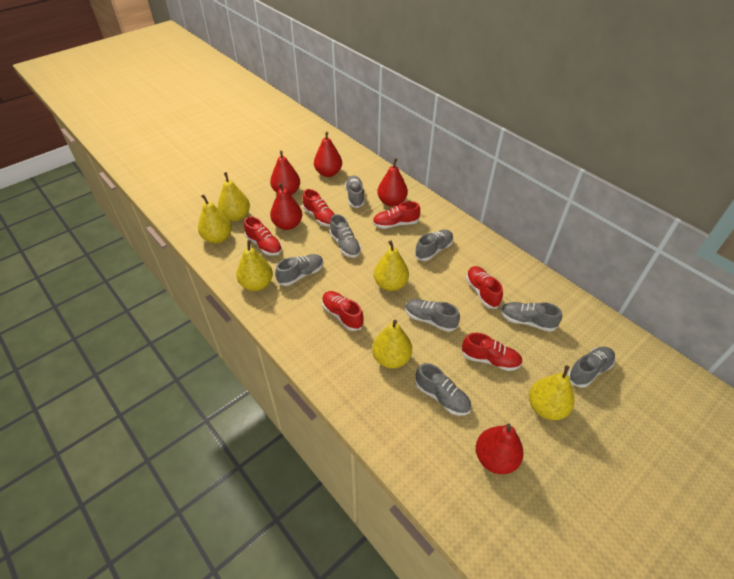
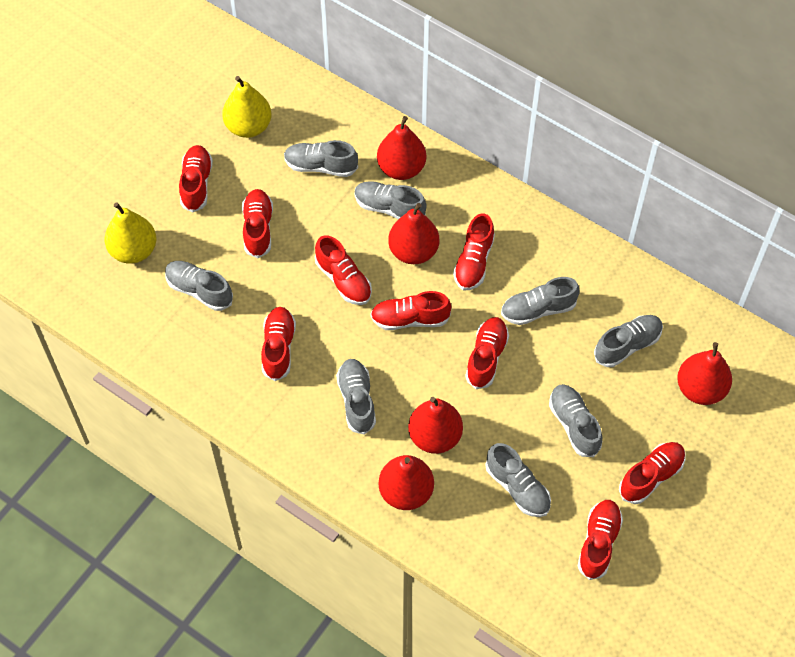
red shoe: [244,217,282,256] [302,189,334,227] [322,291,364,331] [373,201,420,229] [461,333,523,371] [466,266,503,309] = 6 -> [179,145,213,212] [242,189,273,258] [261,307,296,381] [315,235,372,305] [371,291,451,330] [453,213,495,290] [465,317,509,389] [578,500,623,580] [619,442,686,504] = 9
yellow pear: [198,194,232,244] [218,172,250,221] [236,240,273,291] [372,320,412,368] [374,241,409,291] [529,365,574,420] = 6 -> [105,202,156,263] [222,76,271,138] = 2

